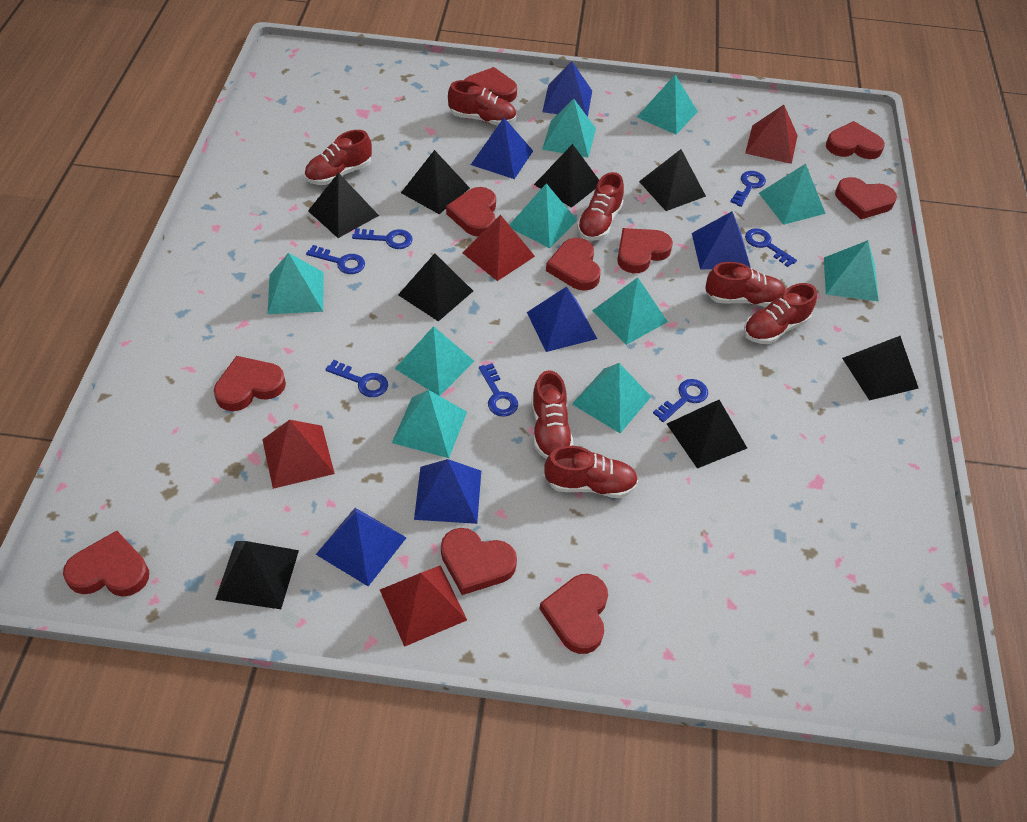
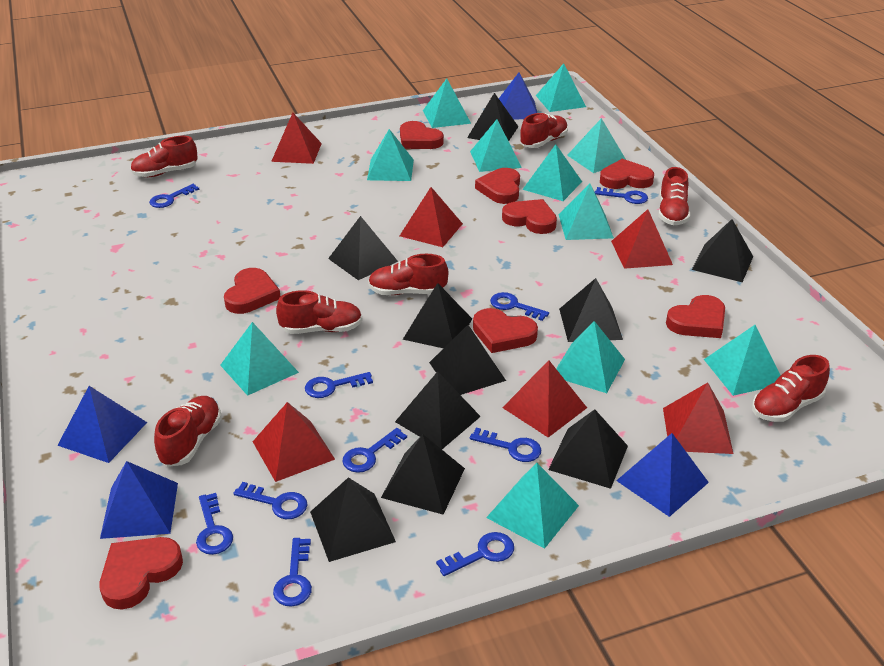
black pyramid: [215,541,299,609] [308,172,379,238] [398,253,473,321] [401,150,470,214] [534,144,599,208] [639,149,706,211] [667,400,747,469] [842,336,919,400] = 8 -> [310,477,396,562] [328,216,398,280] [381,434,465,515] [395,371,481,449] [403,283,472,348] [429,325,506,395] [467,93,518,141] [548,409,628,489] [559,278,623,342] [692,219,753,282] = 10
blue key: [306,245,365,274] [325,360,388,397] [352,228,413,249] [479,363,518,417] [653,379,708,422] [730,171,766,207] [745,228,797,267] = 7 -> [149,184,199,208] [196,493,233,555] [233,482,307,519] [273,538,312,607] [305,372,373,398] [342,428,407,473] [436,532,514,576] [470,427,541,462] [490,292,549,321] [595,187,648,204] = 10
blue pyramid: [316,508,407,586] [414,459,481,524] [471,118,533,179] [527,286,597,352] [542,61,592,117] [692,211,751,269] = 6 -> [57,386,147,463] [100,461,178,539] [499,73,537,119] [616,433,709,517] = 4
red heart: [63,531,149,597] [214,356,286,411] [441,528,517,595] [446,187,496,237] [465,67,517,102] [540,574,608,654] [546,238,601,291] [617,228,673,273] [826,121,885,159] [835,177,897,219] = 10 -> [99,537,183,610] [224,268,281,314] [400,121,444,149] [473,308,538,353] [475,168,520,204] [502,199,557,234] [600,159,654,189] [666,295,725,338] = 8
red pyramid: [262,420,335,489] [380,565,467,647] [462,215,535,281] [745,105,798,164] = 4 -> [253,402,335,482] [271,113,322,164] [400,187,463,247] [502,360,587,437] [611,209,673,269] [663,383,734,454] = 6
turquoise pyramid: [268,253,324,314] [392,390,467,458] [395,326,474,396] [510,183,577,248] [542,99,596,158] [572,363,651,433] [592,277,668,345] [637,75,698,135] [759,164,826,225] [824,240,879,301] = 10 -> [220,322,299,396] [367,129,414,181] [423,78,471,128] [470,120,522,172] [486,463,579,549] [522,144,582,201] [536,63,586,112] [556,321,625,393] [558,184,614,240] [567,118,626,173] [704,325,781,396] = 11

